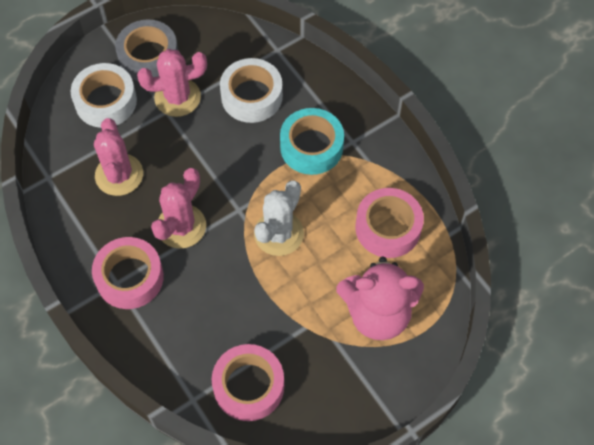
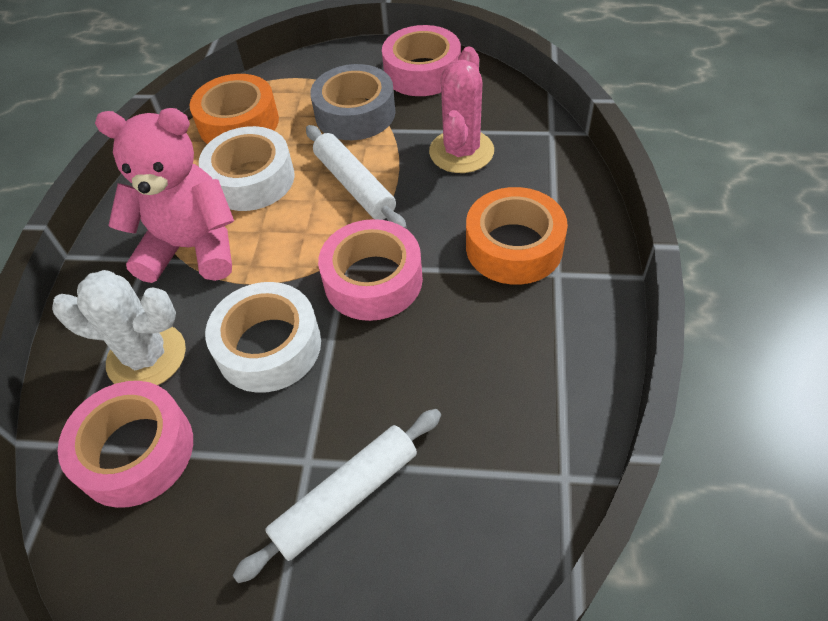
orange tape: none = 0 -> [190,74,279,144] [466,187,568,285] = 2
pink cactus: [94,118,143,196] [137,49,207,117] [151,168,206,249] = 3 -> [429,47,494,173] = 1
turquoise tape: [280,108,344,175] = 1 -> none = 0
white rolling pin: none = 0 -> [233,409,441,583] [306,125,407,229] = 2

